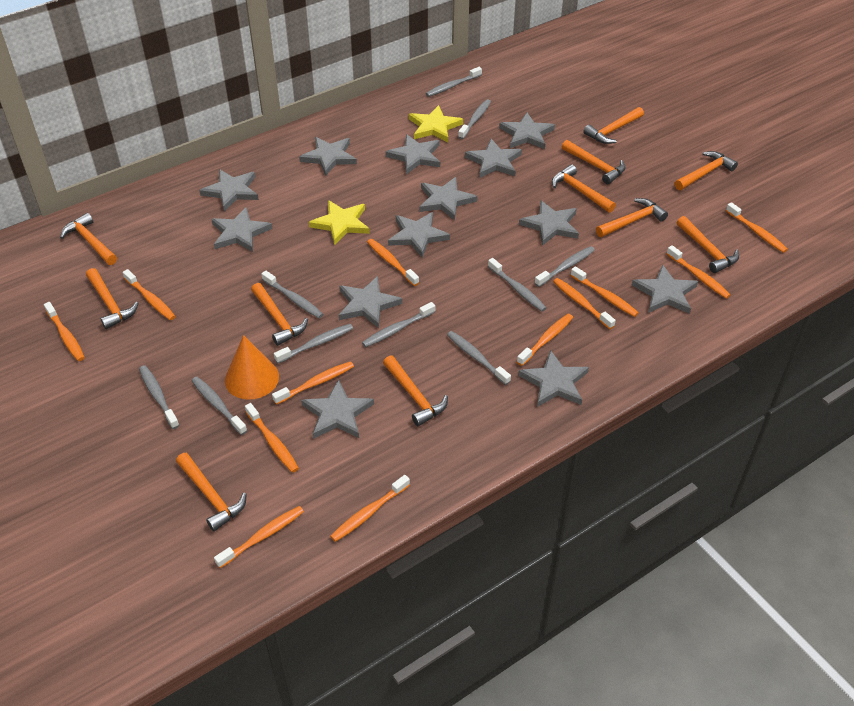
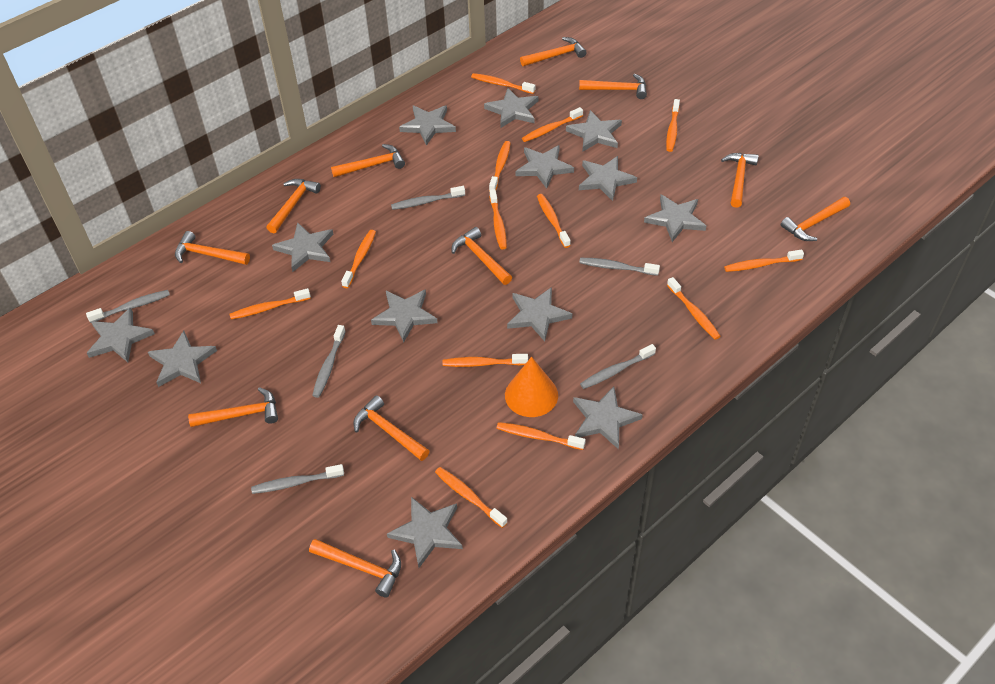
grey toothbrush: [139,365,179,429] [191,377,247,435] [261,270,323,318] [274,324,353,363] [362,302,435,347] [426,67,482,97] [447,331,511,385] [458,99,491,139] [488,258,546,312] [535,246,595,287] = 10 -> [86,290,170,323] [251,464,344,494] [312,325,346,398] [391,186,465,210] [579,258,660,276] [580,344,656,389] = 6
orange toothbrush: [44,302,85,361] [123,269,176,320] [214,506,304,568] [245,403,299,473] [272,361,354,405] [330,475,410,542] [367,239,419,286] [517,314,573,366] [553,278,616,329] [570,266,639,317] [667,245,731,299] [726,202,788,253] = 12 -> [229,288,311,320] [341,230,376,288] [435,467,508,528] [442,354,528,367] [471,73,535,94] [489,141,511,191] [489,189,507,249] [496,422,586,450] [522,107,583,142] [537,194,571,248] [666,99,680,152] [667,277,721,340] [724,249,804,272] = 13
yellow star: [309,200,370,245] [409,105,463,142] = 2 -> none = 0

